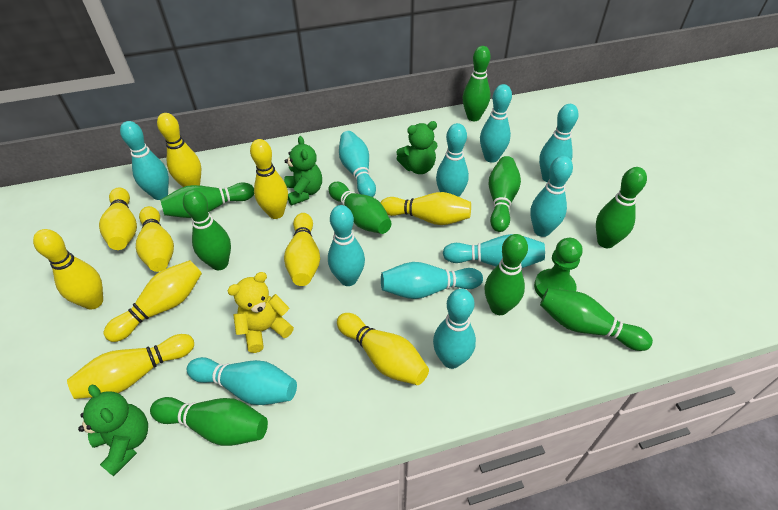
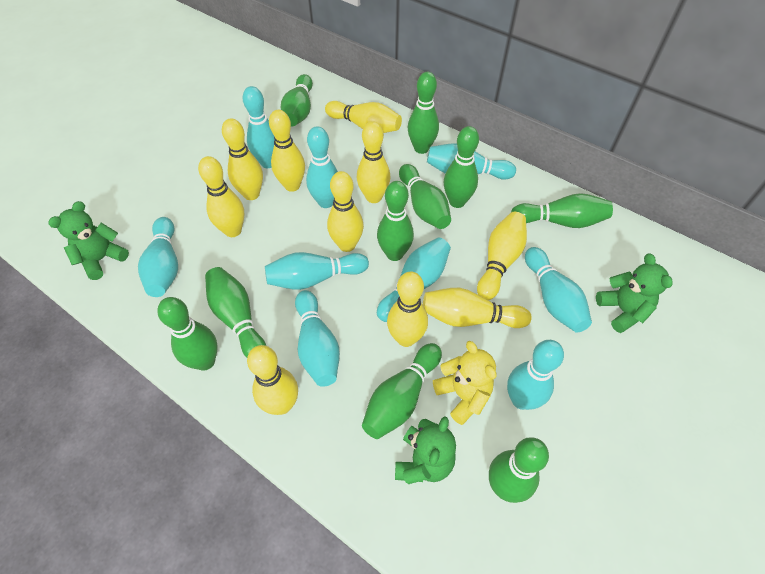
green bowling pin: [150,397,268,446] [160,182,254,218] [183,190,231,270] [329,182,392,234] [463,46,491,121] [485,234,528,315] [489,156,521,232] [540,289,653,351] [596,167,647,248] = 9 -> [157,297,218,371] [205,267,266,358] [281,74,313,126] [362,343,442,439] [377,181,414,261] [399,164,451,229] [408,72,439,154] [444,126,479,208] [489,437,549,503] [511,193,613,228] = 10
green pawn: [534,238,583,298] = 1 -> none = 0
turquoise bowling pin: [120,121,169,200] [187,357,297,405] [328,205,365,286] [339,131,376,197] [381,262,483,299] [433,289,476,369] [436,123,469,197] [443,234,545,268] [480,84,512,163] [530,156,573,237] [539,104,579,182] = 11 -> [138,217,178,297] [243,86,275,168] [265,252,369,290] [295,290,340,387] [306,126,338,208] [377,237,451,322] [427,143,516,180] [507,340,564,410] [525,247,592,333] = 9

